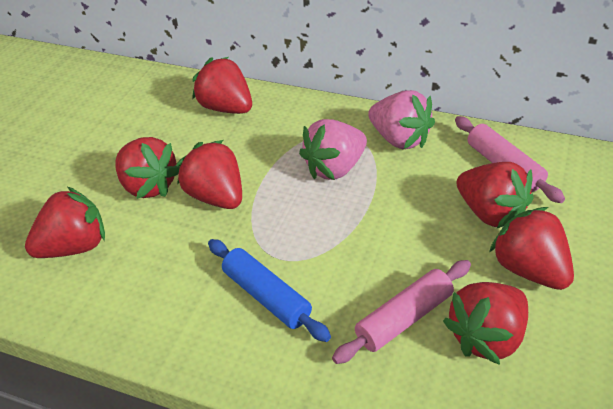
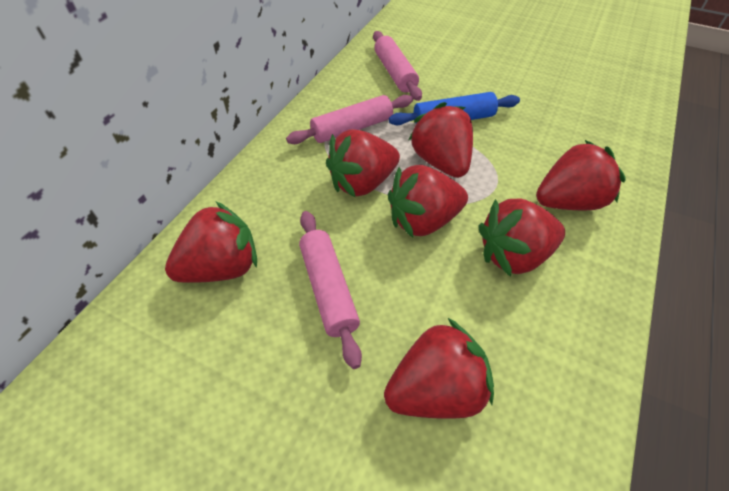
pink rolling pin: [332,260,471,364] [455,116,565,203] = 2 -> [286,95,413,144] [299,211,362,369] [373,31,422,101] = 3
pink strawberry: [299,119,367,180] [368,90,435,149] = 2 -> none = 0

